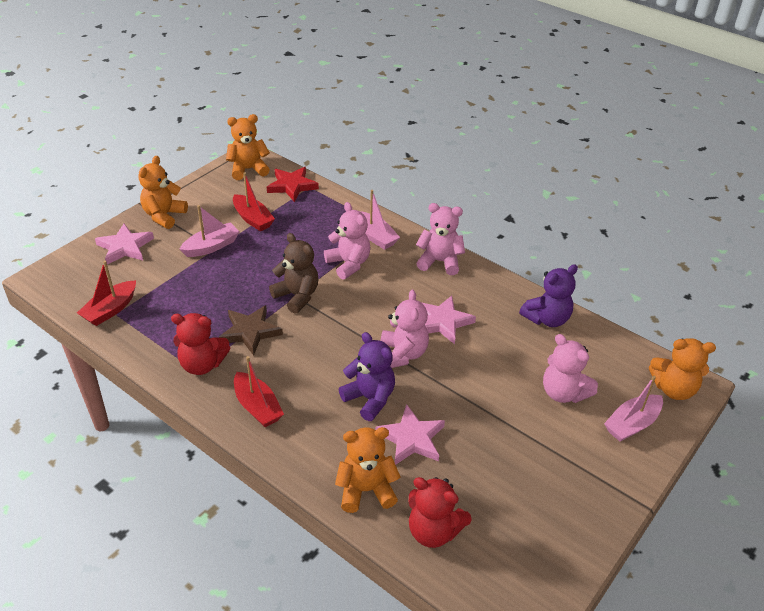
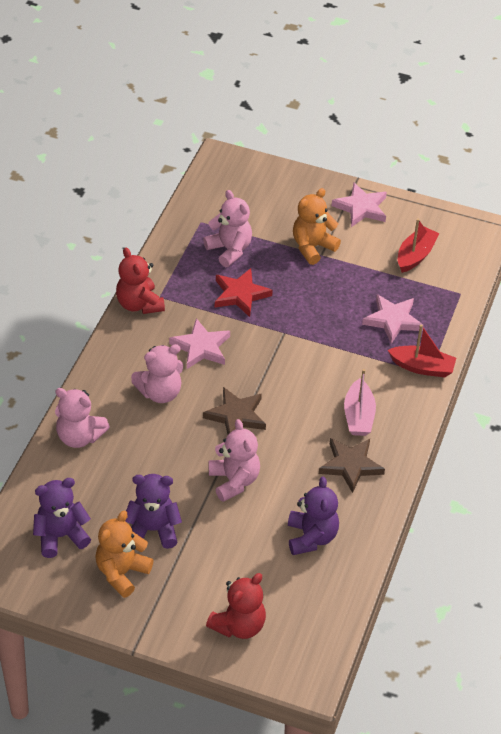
brown star: [219,305,283,355] = 1 -> [203,387,266,435] [319,438,385,493] = 2
brown teddy bear: [269,233,318,314] = 1 -> none = 0
orange teddy bear: [139,156,188,229] [226,114,270,180] [335,427,400,513] [649,338,716,400] = 4 -> [95,511,154,598] [293,188,341,265] = 2
pink boat: [180,205,240,257] [360,190,400,250] [604,376,663,442] = 3 -> [344,369,376,436] = 1
purple teddy bear: [338,332,395,421] [519,264,578,327] = 2 -> [33,478,91,558] [125,474,182,549] [288,477,339,555] = 3
red boat: [77,261,136,326] [233,172,275,231] [234,356,284,427] = 3 -> [388,325,456,377] [398,219,439,273] = 2

